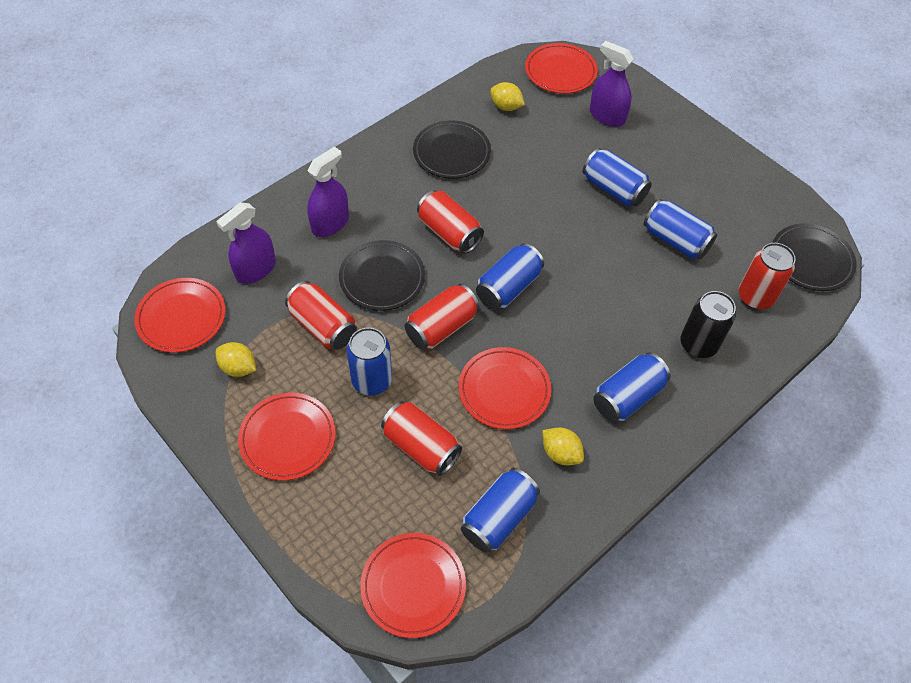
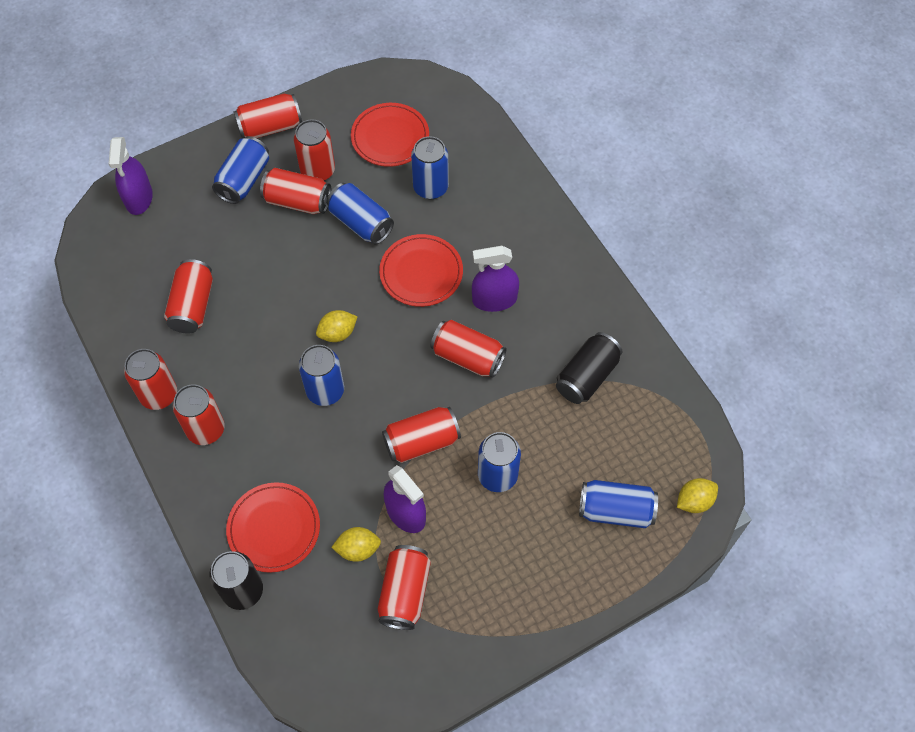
black can: [681,291,736,358] = 1 -> [209,551,263,610] [556,332,622,404] = 2
black plate: [339,240,425,311] [413,120,491,179] [772,223,857,291] = 3 -> none = 0
red can: [285,281,357,350] [381,401,462,476] [405,284,480,350] [417,190,484,254] [739,243,796,310] = 5 -> [124,349,177,410] [164,259,213,334] [173,384,225,445] [233,94,302,138] [260,168,331,214] [294,119,335,181] [378,545,431,630] [382,407,461,463] [430,320,507,378] = 9
red plate: [134,278,226,353] [238,393,336,481] [360,533,466,638] [459,347,551,429] [525,43,598,94] = 5 -> [226,482,320,573] [351,103,429,167] [379,234,463,307] = 3

